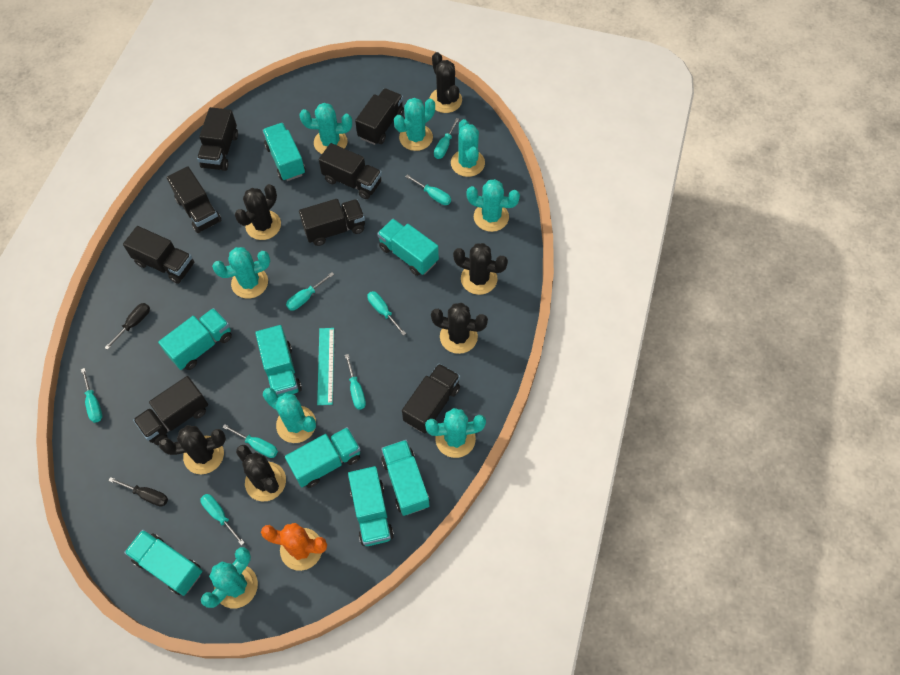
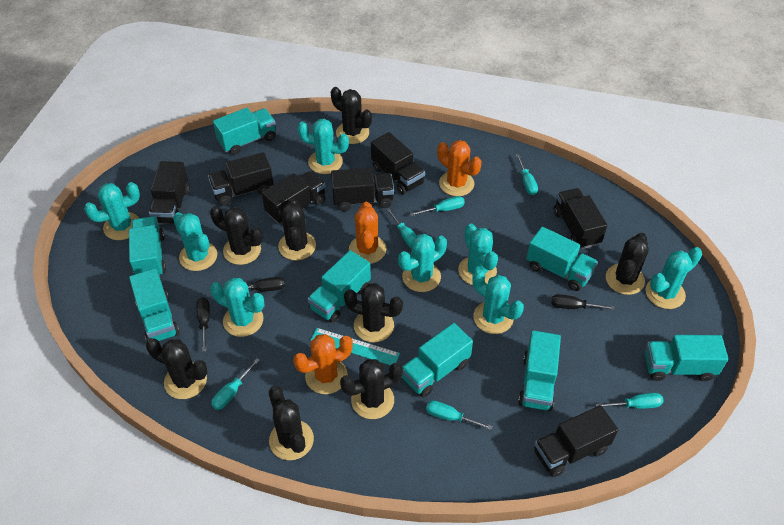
black cactus: [159,425,226,474] [235,184,281,240] [236,445,286,502] [429,52,462,113] [431,303,488,354] [453,243,508,295] = 6 -> [146,338,208,399] [210,206,263,265] [269,386,314,460] [278,198,316,260] [331,87,372,144] [340,359,403,419] [344,283,403,343] [606,233,649,295] = 8
black screwdriver: [105,303,150,350] [109,477,168,507] = 2 -> [196,297,210,352] [223,277,285,291] [551,294,615,310] = 3
black truck: [123,226,194,284] [133,376,208,445] [167,166,222,233] [197,107,238,171] [299,199,365,246] [319,143,382,199] [355,88,404,145] [402,363,460,433] = 8 -> [149,161,190,224] [208,152,273,206] [262,171,326,224] [331,168,394,211] [371,132,425,195] [534,405,618,477] [554,188,607,249] = 7
orange cactus: [261,523,327,571] = 1 -> [293,334,353,394] [349,202,386,264] [437,140,482,196] = 3
turquoise screwdriver: [81,368,102,423] [200,494,245,546] [222,424,278,458] [286,272,334,311] [345,354,366,410] [367,291,406,336] [405,175,451,205] [434,118,459,159] = 8 -> [211,358,260,410] [386,208,417,248] [410,196,465,216] [426,400,493,430] [516,154,538,195] [595,393,664,409] = 6

